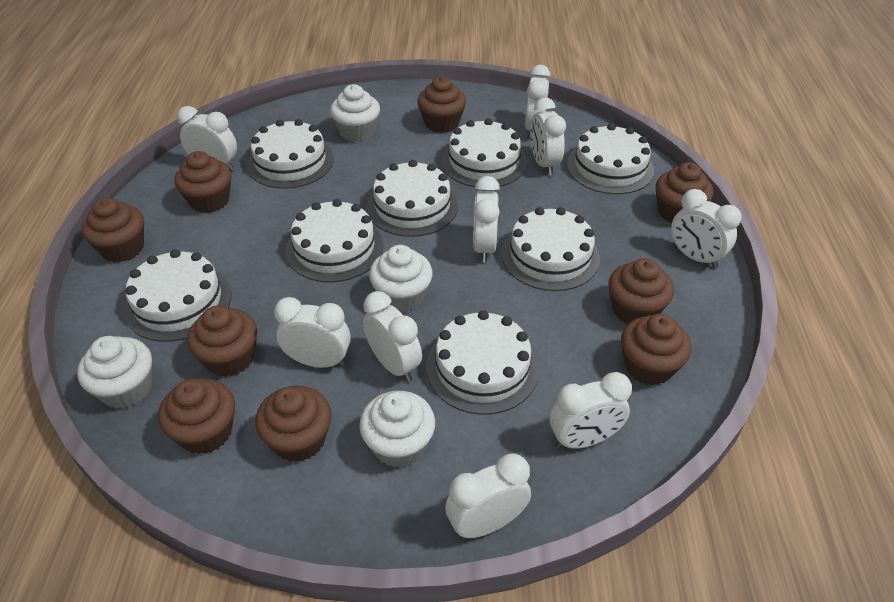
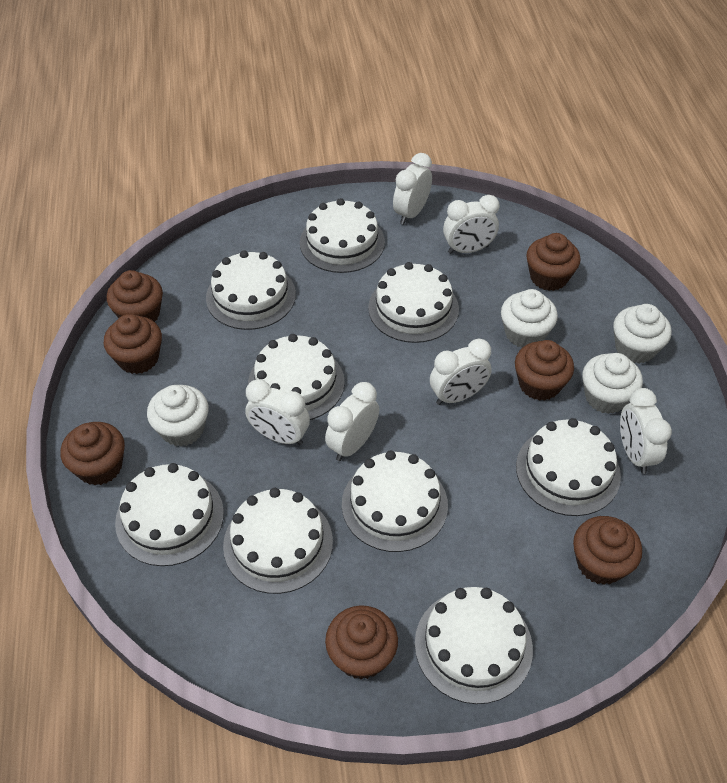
brown cupcake: [82,197,144,263] [158,378,235,454] [175,151,231,213] [187,305,257,377] [255,386,332,462] [417,76,466,133] [608,258,674,324] [621,314,691,386] [656,162,713,223] = 9 -> [61,422,125,485] [104,314,162,374] [107,270,163,322] [325,605,398,679] [515,340,574,401] [526,233,580,291] [573,516,642,585] = 7
white cake: [124,249,231,342] [247,119,334,189] [286,199,383,283] [367,160,458,237] [426,310,539,415] [441,118,527,187] [501,207,600,291] [567,123,654,194] = 8 -> [115,463,224,566] [206,250,296,330] [223,488,333,594] [248,334,345,420] [300,198,385,273] [342,450,448,552] [368,262,459,343] [415,587,533,704] [516,418,621,516] = 9
white clock: [177,106,237,171] [274,297,351,368] [363,291,422,382] [445,453,531,538] [473,176,500,262] [525,65,550,130] [530,98,566,175] [550,372,632,449] [671,189,742,268] = 9 -> [245,379,310,445] [325,382,379,461] [393,153,432,225] [430,339,492,405] [443,195,500,254] [620,388,672,474] = 6

